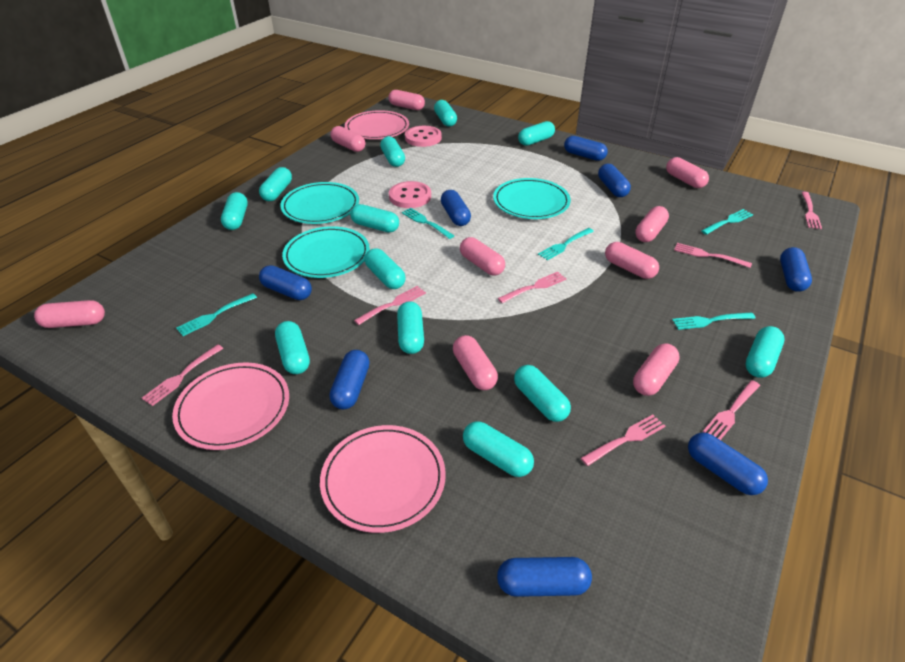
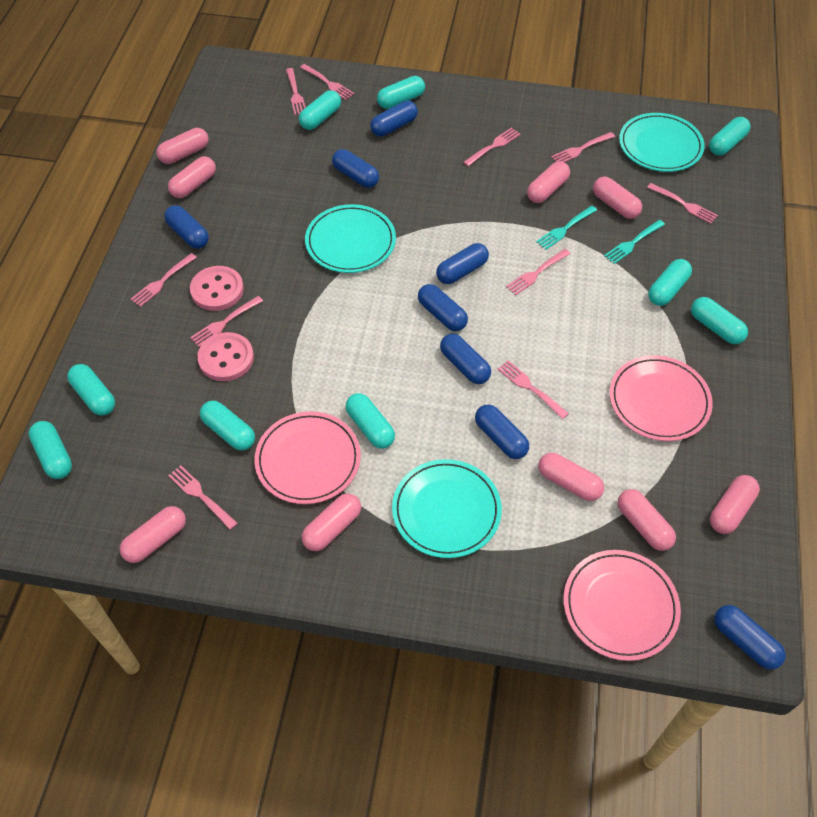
pink fork: [142,344,224,406] [354,286,426,325] [498,272,566,303] [581,414,665,466] [674,243,752,268] [703,380,760,440] [801,192,822,229] = 7 -> [131,253,197,307] [168,465,238,530] [190,296,263,347] [286,68,306,115] [300,64,354,100] [463,128,520,166] [498,360,569,419] [506,249,570,295] [551,132,615,162] [647,183,718,224] = 10
turquoise capsule: [221,192,248,230] [259,167,292,201] [275,321,310,374] [350,204,399,233] [365,248,406,289] [380,136,405,167] [397,302,424,354] [434,100,457,127] [463,422,534,477] [514,365,571,422] [518,121,555,146] [745,326,785,378] = 12 -> [29,421,72,479] [67,364,115,416] [200,401,255,451] [299,90,341,130] [346,393,395,448] [377,76,425,109] [648,259,692,306] [691,297,748,344] [709,117,751,156] = 9
turquoise fork: [176,293,257,336] [402,208,454,239] [538,228,594,260] [672,312,756,330] [701,209,753,235] = 5 -> [536,206,597,250] [604,220,665,264] = 2

